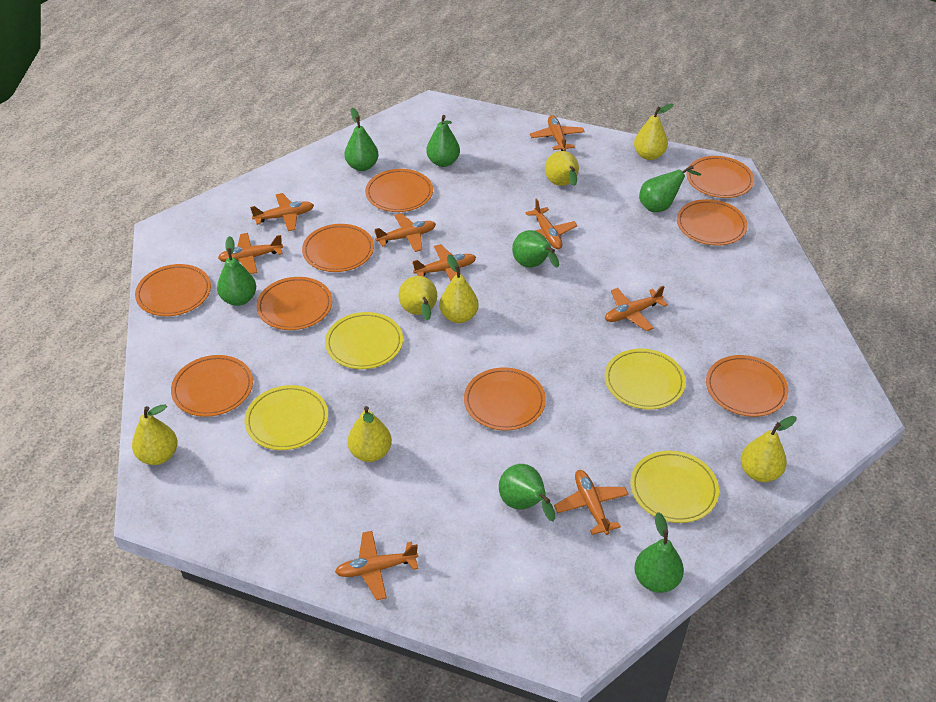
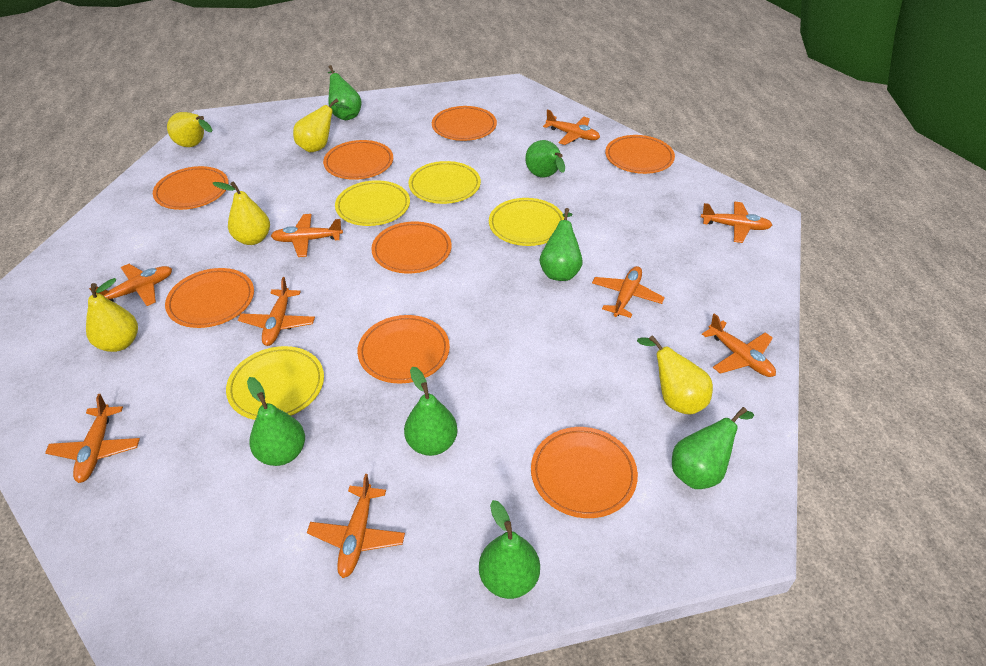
orange plate: [135,264,211,316] [171,355,253,417] [256,277,332,330] [302,224,374,272] [365,169,433,212] [464,367,546,431] [677,199,748,246] [686,156,754,198] [706,355,788,417] = 9 -> [153,166,229,210] [165,268,254,328] [323,140,393,180] [357,315,450,384] [371,221,452,273] [432,106,497,141] [531,427,638,518] [605,135,675,174] = 8
yellow pear: [132,405,178,465] [347,406,392,462] [398,276,437,321] [439,254,479,323] [545,151,579,186] [634,104,673,160] [741,416,796,482] = 7 -> [86,278,138,352] [167,112,212,147] [212,181,270,245] [293,98,349,152] [637,335,713,415] = 5

